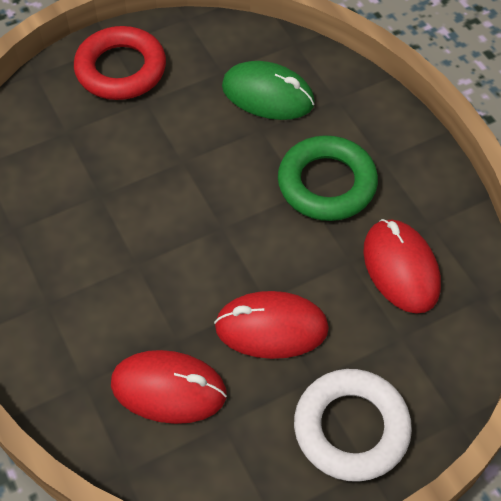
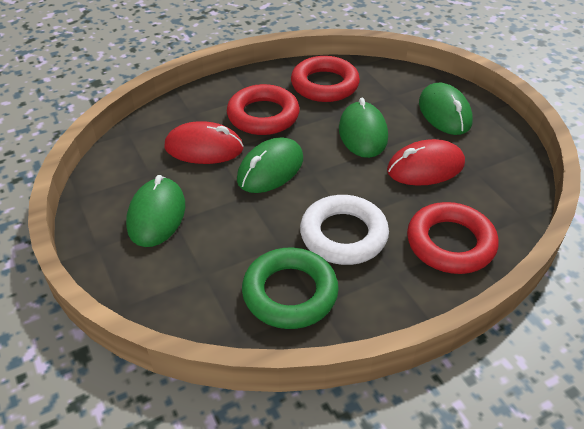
green mouse: [222,61,315,120] = 1 -> [126,175,185,247] [237,137,303,193] [339,98,388,158] [419,83,473,135] = 4
red mouse: [111,350,227,424] [214,291,329,359] [363,219,441,314] = 3 -> [164,121,244,164] [387,139,465,186] = 2
red ring: [74,26,166,100] = 1 -> [227,84,300,135] [291,56,360,102] [407,202,499,274] = 3

